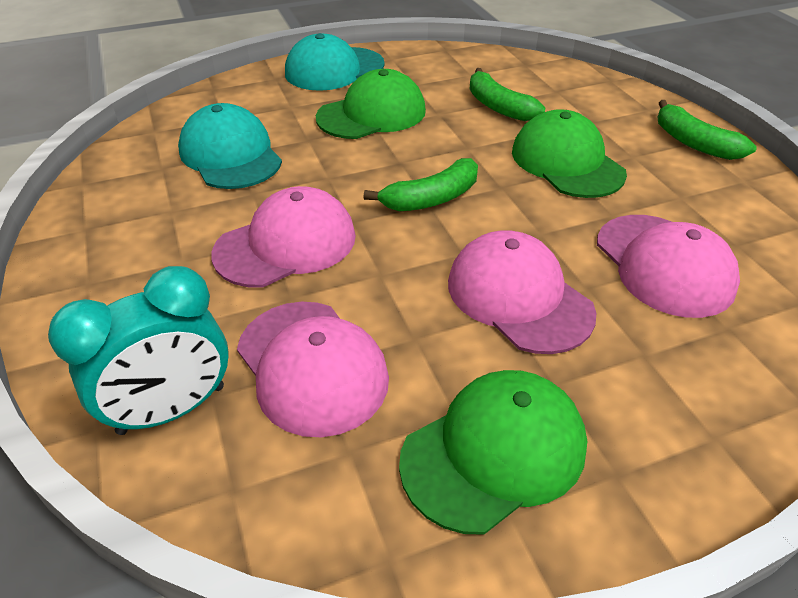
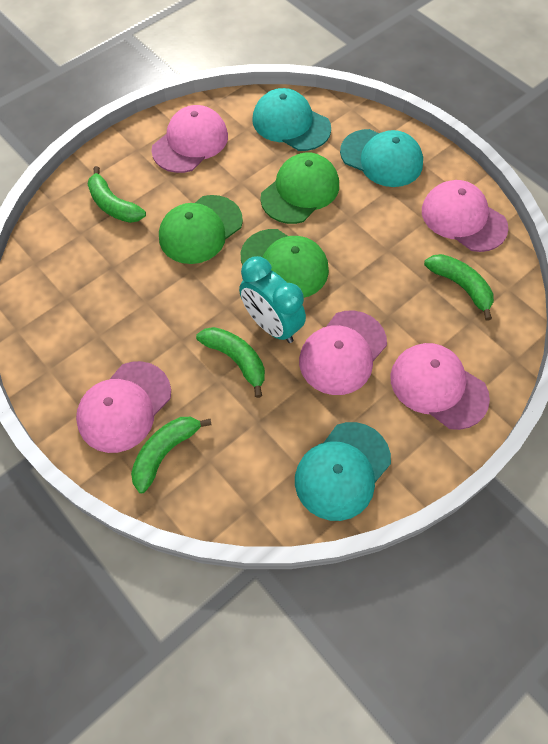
green banana: [363,158,478,211] [469,68,545,121] [657,100,757,160] = 3 -> [87,166,146,223] [131,417,212,493] [196,327,265,398] [424,254,494,321] = 4
pink cap: [211,186,356,288] [237,302,389,438] [448,230,596,354] [597,215,740,318] = 4 -> [76,361,171,453] [152,105,228,173] [299,310,387,395] [390,343,490,430] [422,180,508,252] = 5
turquoise cap: [178,103,282,189] [285,33,385,91] = 2 -> [253,88,331,151] [295,422,391,521] [340,129,423,187] = 3

